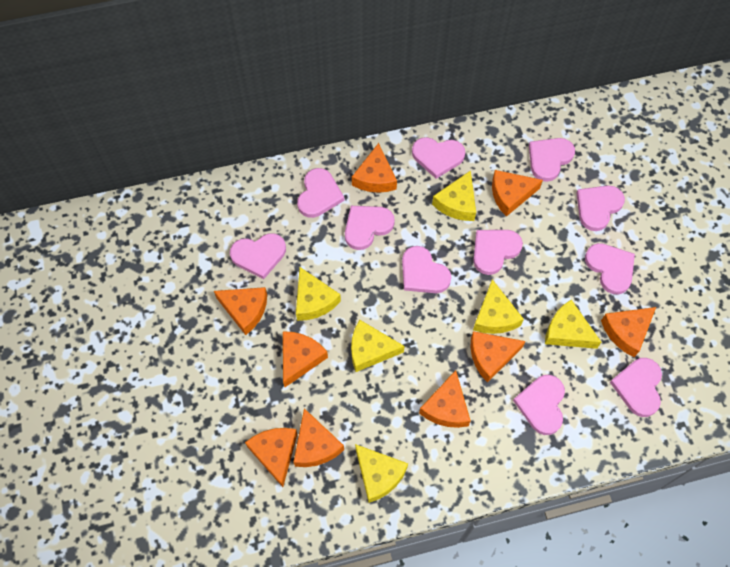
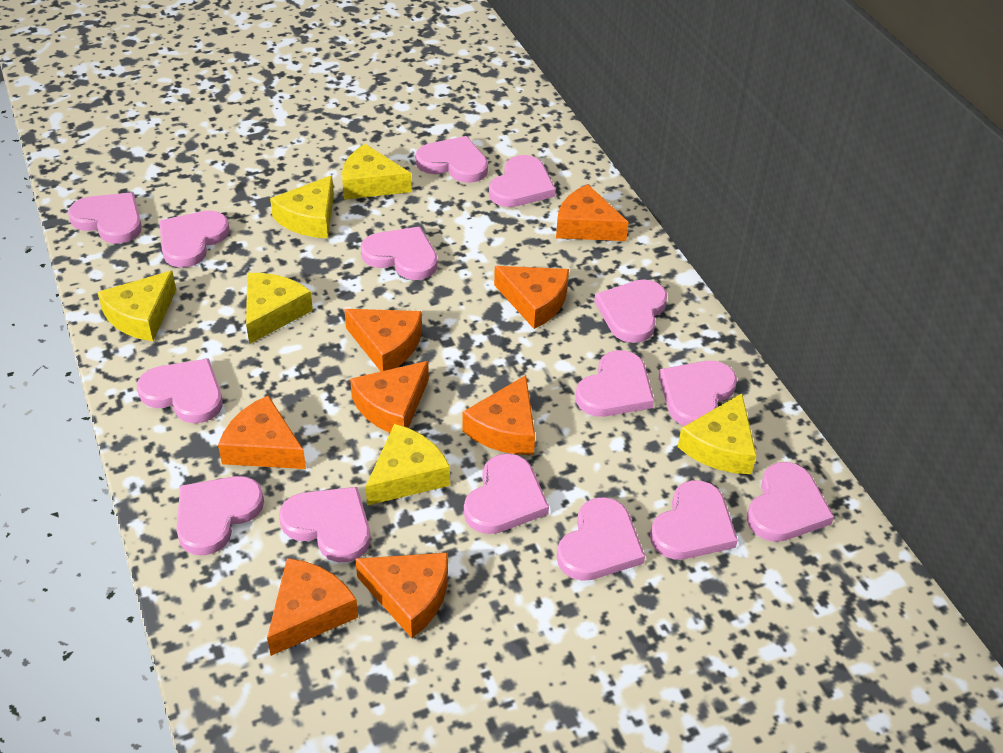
orange cheese: [214,287,267,335] [245,428,297,487] [283,331,328,387] [294,408,344,467] [352,143,397,193] [419,370,471,428] [470,331,526,383] [492,170,543,217] [601,307,656,357] = 9 -> [218,395,306,469] [267,558,358,656] [344,309,422,371] [350,361,429,433] [355,553,448,638] [462,375,535,455] [494,266,569,329] [556,184,629,241] = 8
pink heart: [230,233,286,279] [297,168,344,218] [345,206,395,250] [402,246,451,293] [412,137,465,179] [473,230,523,275] [513,375,565,435] [529,138,575,182] [576,186,625,231] [585,243,635,295] [610,358,662,417] = 11 -> [68,192,142,244] [137,359,223,423] [159,211,229,267] [176,476,264,555] [279,487,370,562] [361,227,438,280] [416,136,488,183] [464,453,549,534] [489,155,555,207] [557,497,645,581] [576,350,654,417] [594,279,667,343] [650,480,738,559] [659,361,737,426] [747,462,834,542] = 15

